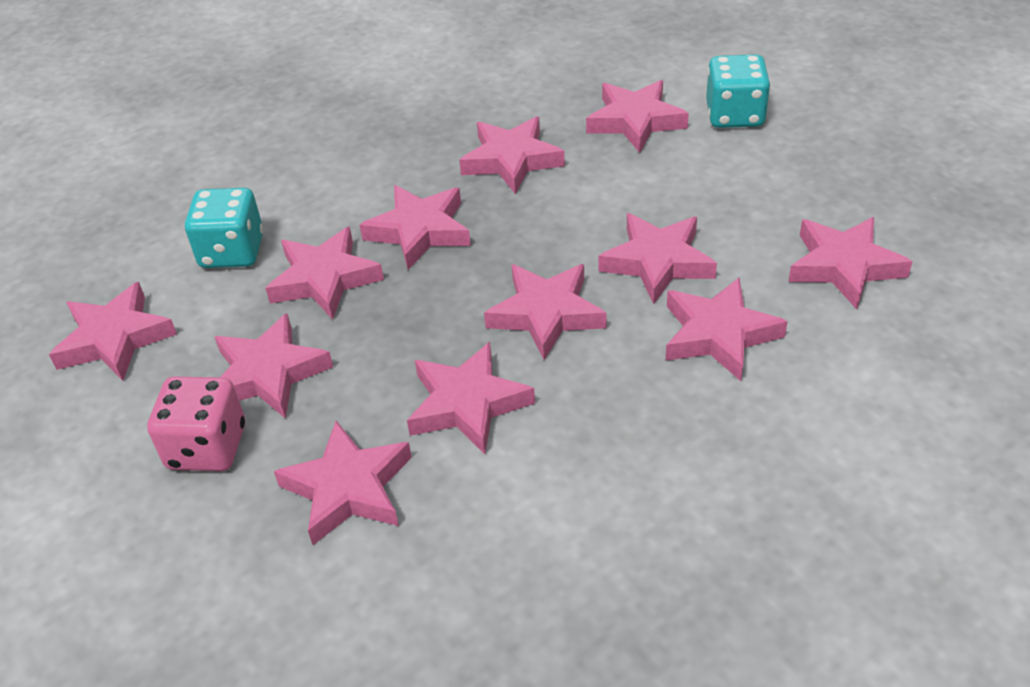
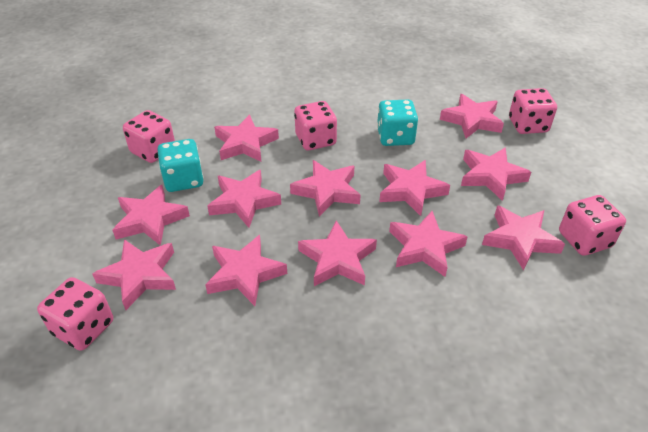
pink dice: [147,376,245,471] = 1 -> [37,277,113,351] [123,110,175,163] [294,101,337,150] [509,88,557,134] [559,195,626,256] = 5

